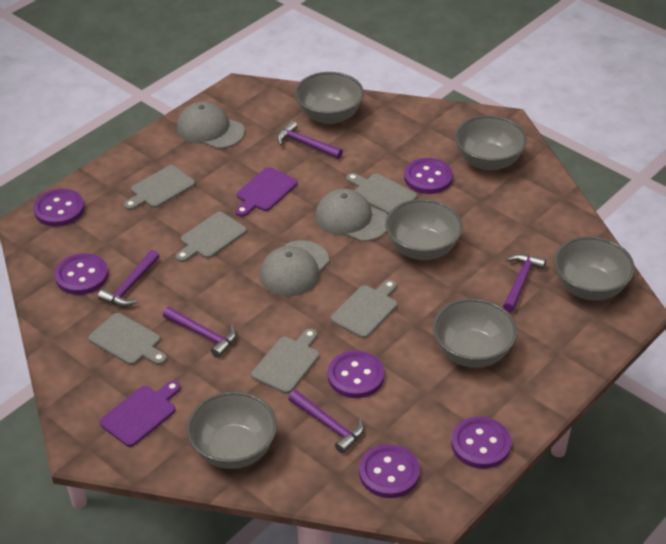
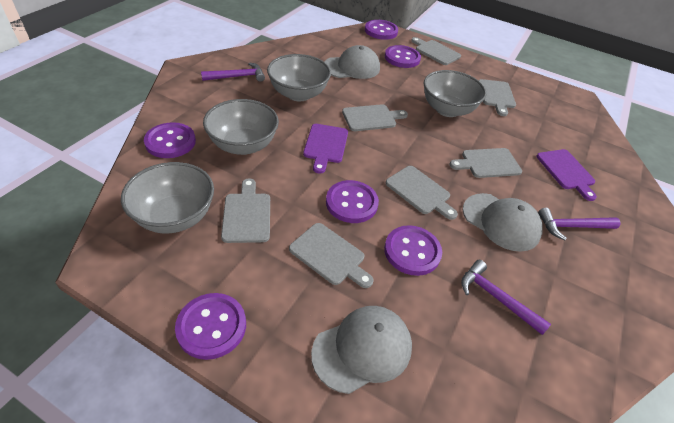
grey bowl: [187,391,277,469] [295,72,364,124] [385,199,463,260] [433,298,517,368] [455,115,527,171] [554,236,635,300] = 6 -> [121,162,214,234] [203,99,279,155] [267,54,331,101] [424,70,486,117] = 4
grey cutting board: [88,313,167,365] [124,165,195,210] [176,212,247,262] [251,329,319,394] [331,280,397,338] [346,173,417,214] = 6 -> [221,179,270,243] [289,223,373,288] [342,104,408,131] [386,166,458,220] [411,37,461,65] [449,148,522,178] [479,79,516,116] = 7
purple hammer: [98,250,160,307] [163,307,237,358] [277,121,343,159] [288,390,364,454] [503,254,546,312] = 5 -> [201,62,265,82] [461,260,551,335] [538,208,621,240] = 3

